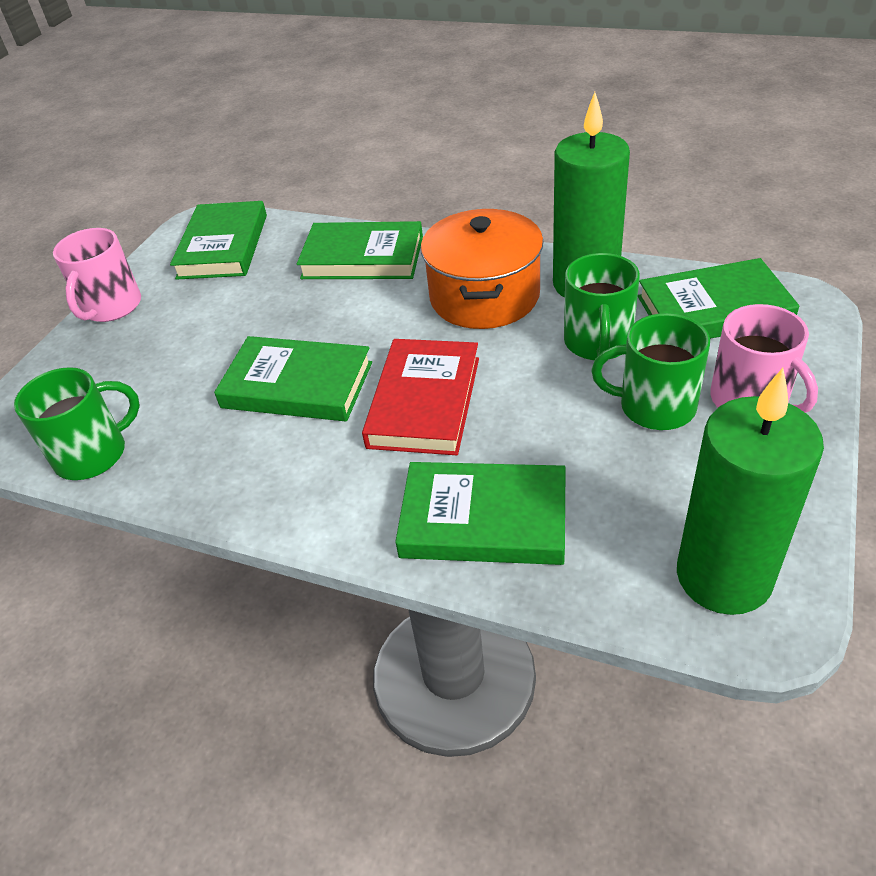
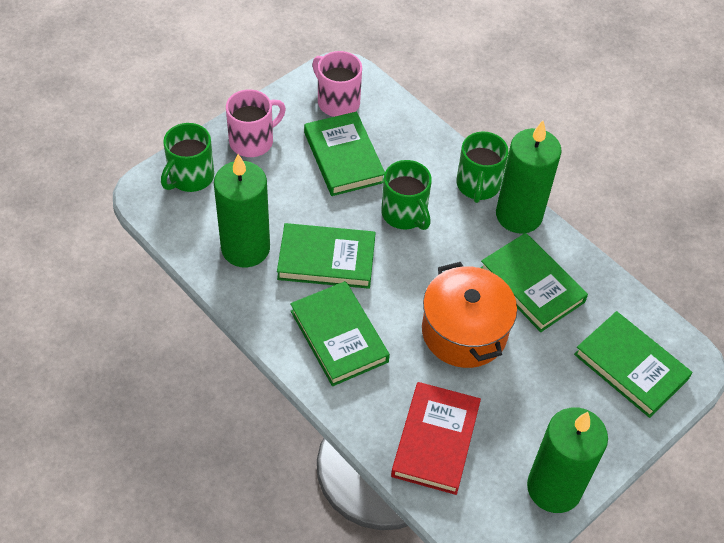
green candle: [553,92,630,298] [677,368,824,615] = 2 -> [214,154,270,267] [496,121,562,234] [527,407,608,513] = 3

